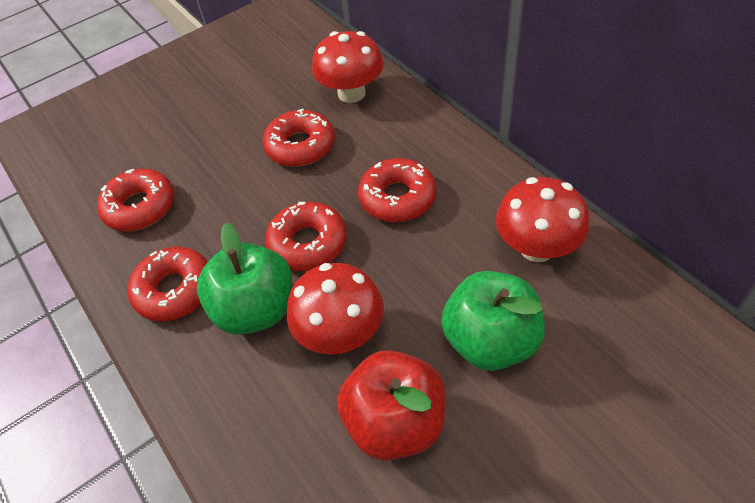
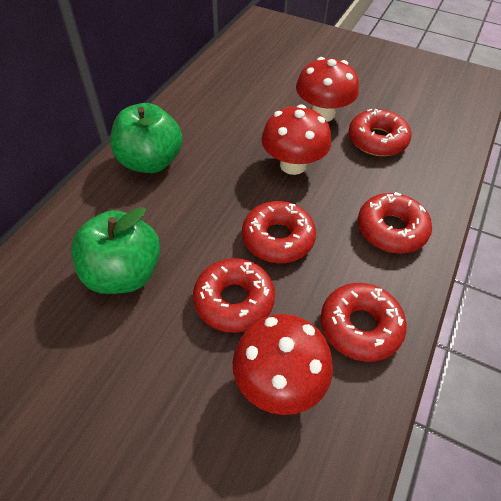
red apple: [337,350,445,461] = 1 -> none = 0

